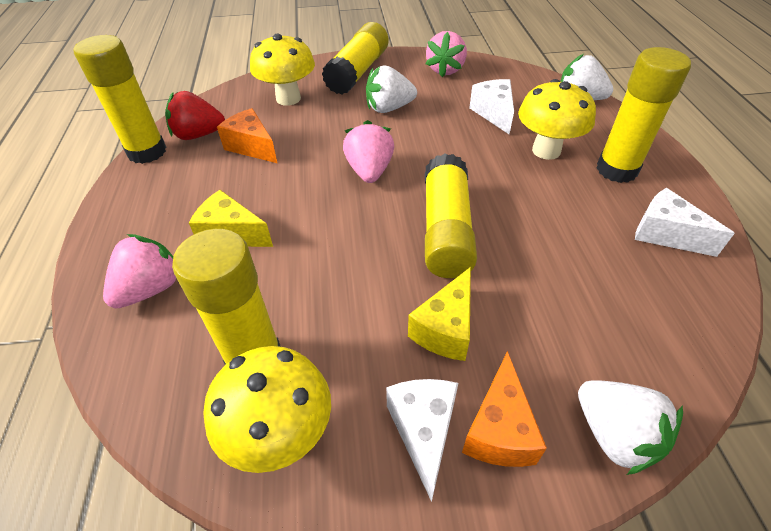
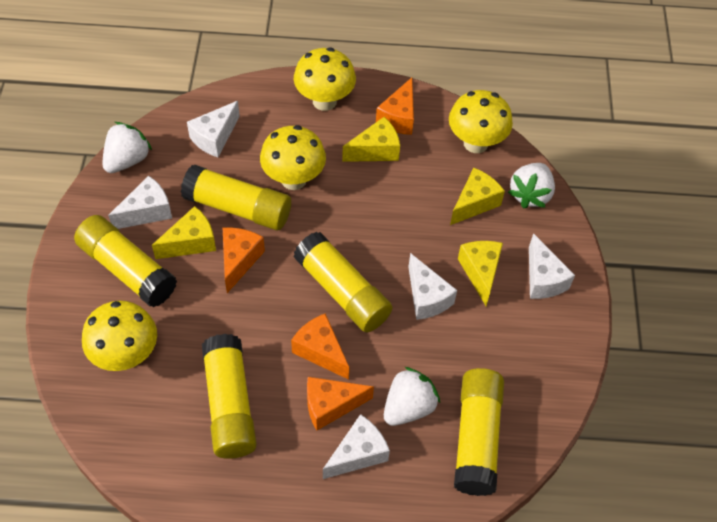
orange cheese: [217,108,277,163] [462,351,547,467] = 2 -> [223,228,265,293] [291,313,350,380] [307,377,374,430] [376,77,414,135] = 4
pink strawberry: [103,234,176,309] [343,120,394,183] [426,31,467,77] = 3 -> none = 0
red strawberry: [165,91,225,140] = 1 -> none = 0
white cheese: [386,379,458,502] [469,79,514,134] [635,188,735,257] = 3 -> [108,176,172,229] [187,101,240,157] [323,414,390,479] [408,253,457,320] [529,233,575,299] = 5
yellow cheese: [189,190,273,247] [408,267,471,361] = 2 -> [152,206,216,259] [342,117,400,162] [450,168,505,225] [458,241,503,306] = 4
yellow mushroom: [203,346,331,473] [250,34,315,106] [518,79,596,160] = 3 -> [82,301,157,371] [260,125,326,190] [294,47,356,111] [449,90,513,153] = 4

